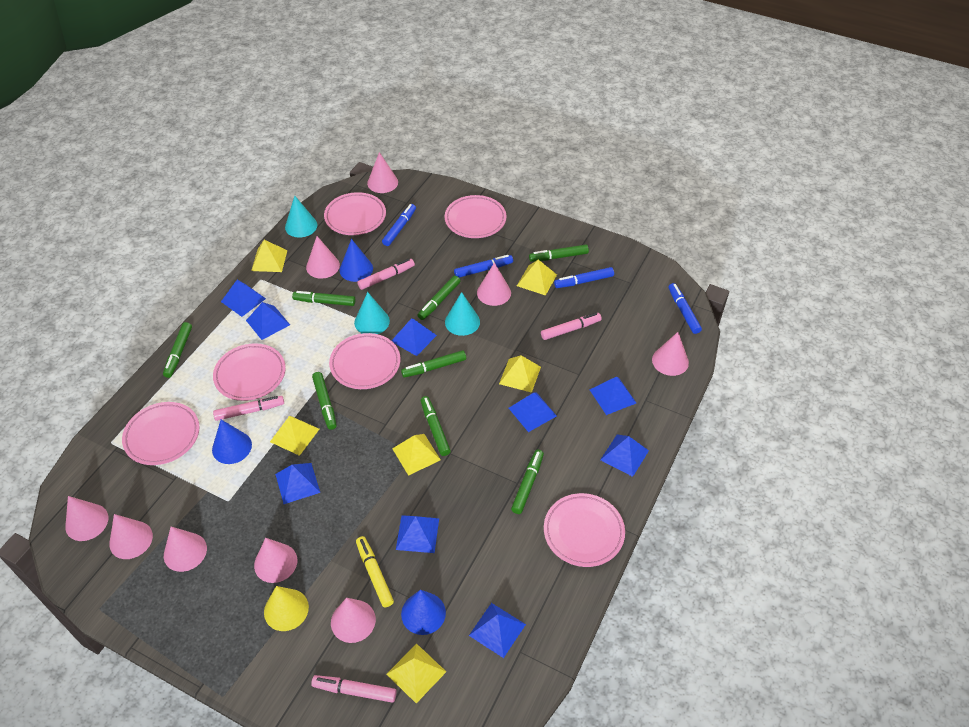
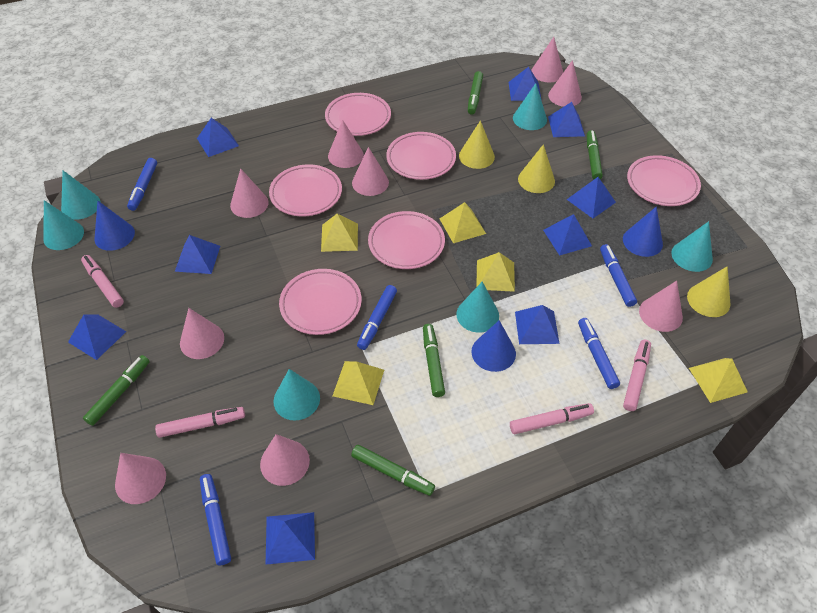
blue marker: [382,204,416,246] [454,255,513,278] [554,267,614,288] [669,283,702,334] = 4 -> [127,158,157,211] [200,474,231,565] [357,285,397,350] [578,318,620,389] [600,244,637,307] = 5
green marker: [163,322,192,378] [292,291,355,306] [312,372,337,430] [401,350,466,378] [417,276,460,320] [421,396,451,456] [511,450,544,514] [529,245,589,262] = 8 -> [83,355,150,426] [351,445,435,496] [423,324,445,397] [468,71,483,114] [587,130,603,179] = 5
turquoise cone: [285,195,317,237] [354,292,390,334] [445,292,480,336] = 3 -> [43,200,84,250] [61,170,101,220] [274,369,320,420] [456,282,499,333] [513,83,547,130] [672,221,713,272] = 6
yellow cone: [264,586,309,631] = 1 -> [459,120,495,169] [518,144,555,193] [687,266,731,317] = 3
yellow marker: [356,536,394,607] = 1 -> none = 0
yellow pyramid: [251,240,288,272] [270,416,319,456] [387,644,446,703] [392,434,441,476] [499,355,541,393] [517,259,557,296] = 6 -> [321,214,358,252] [333,361,384,405] [440,202,486,243] [476,252,515,292] [689,358,748,403] = 5

